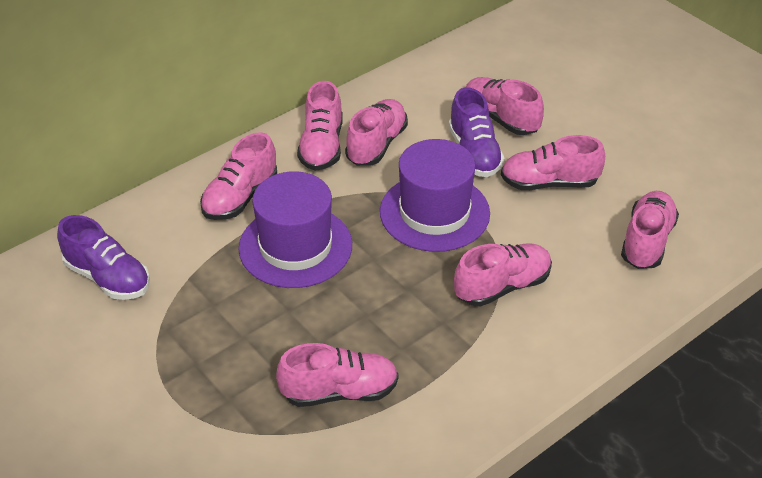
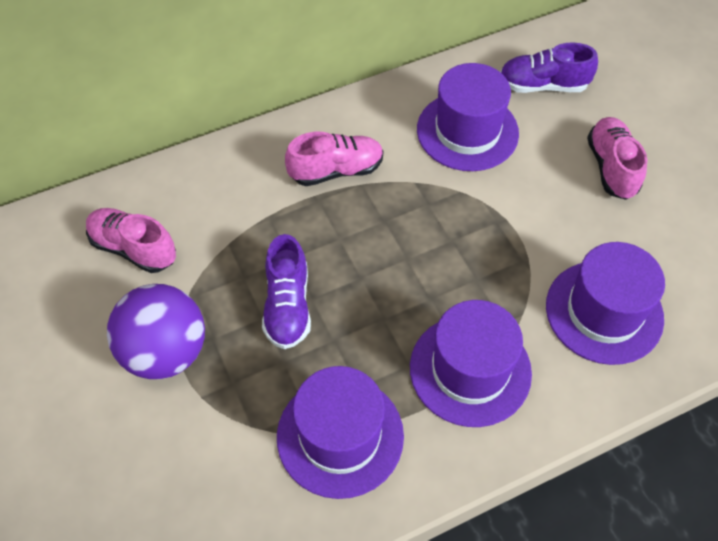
pink shoe: [200,132,277,220] [276,343,398,407] [297,81,343,171] [345,99,408,166] [454,243,552,307] [466,77,544,135] [501,135,605,190] [621,191,679,269] = 8 -> [86,208,176,273] [285,132,383,186] [587,117,647,200] = 3
purple ball: none = 0 -> [107,284,205,379] = 1
purple hat: [238,171,352,288] [380,139,490,252] = 2 -> [277,366,404,499] [410,300,532,427] [417,63,519,171] [546,242,665,365] = 4

